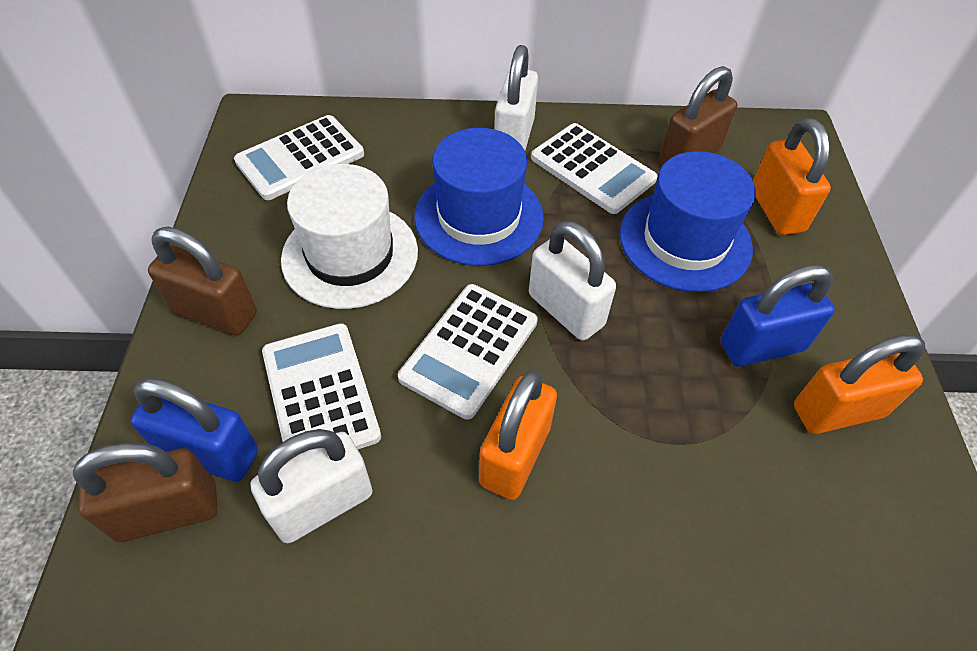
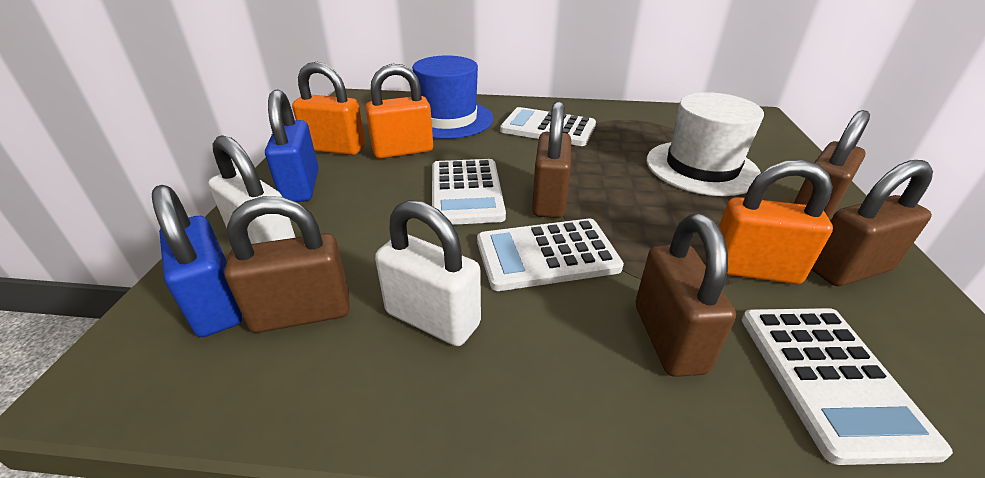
blue hat: [414,128,544,266] [620,151,756,292] = 2 -> [412,55,493,139] = 1
brown padlock: [73,443,217,542] [148,227,257,335] [659,66,737,165] = 3 -> [224,196,350,333] [532,101,571,218] [636,214,736,377] [794,110,870,220] [811,160,933,286] = 5
white padlock: [250,429,373,543] [495,45,538,150] [529,221,616,341] = 3 -> [208,135,296,244] [375,200,481,346] = 2

